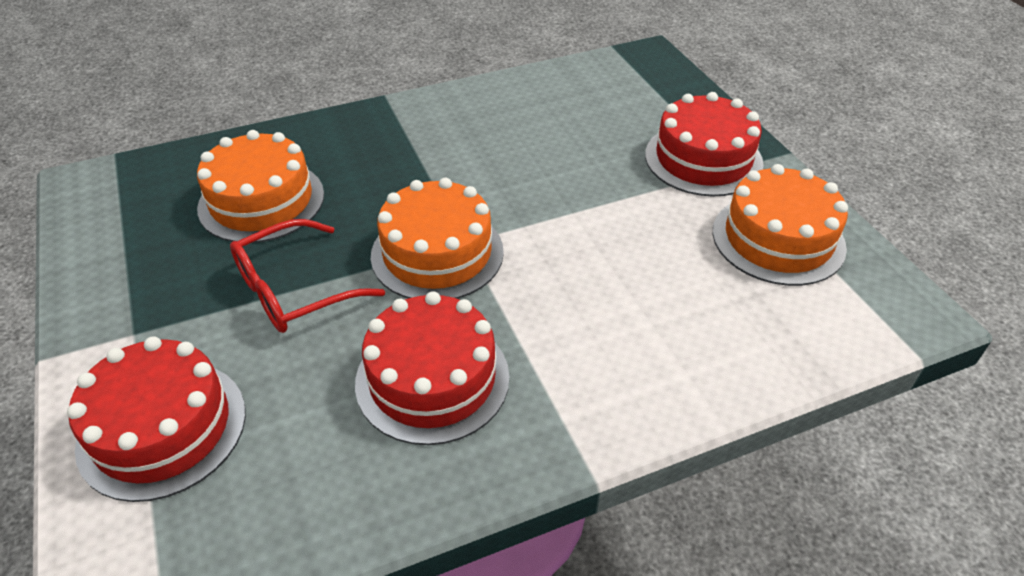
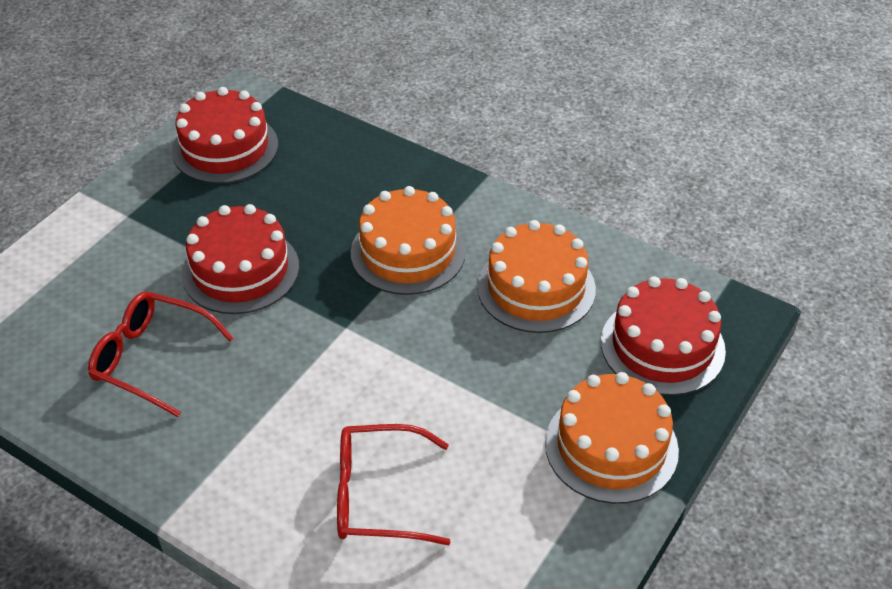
red glasses: [230,219,385,333] = 1 -> [88,292,234,417] [337,424,450,545] = 2

